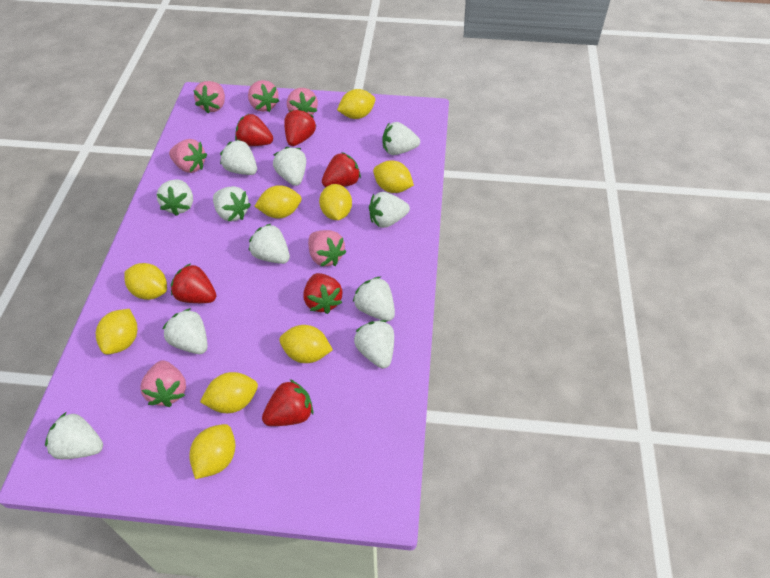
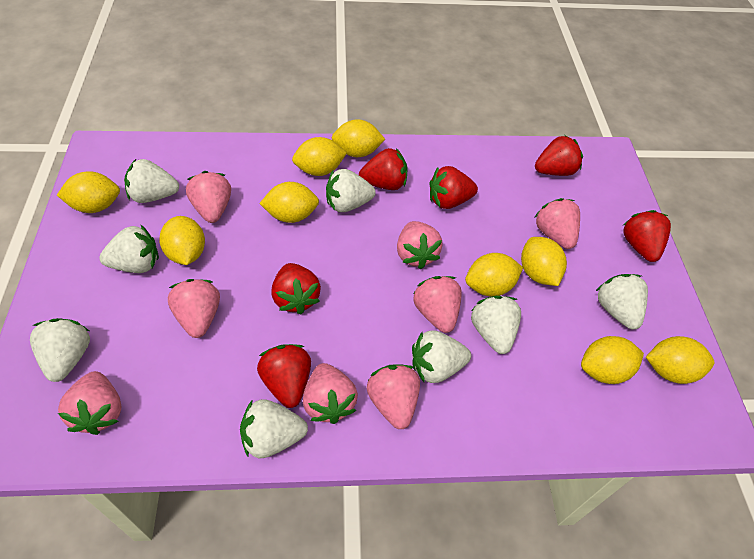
pink strawberry: [140,360,186,407] [169,139,207,173] [193,81,225,114] [248,80,279,112] [287,88,318,115] [308,230,346,267] = 6 -> [58,371,121,435] [168,279,220,338] [186,171,231,223] [303,363,358,424] [367,365,420,429] [397,221,443,269] [413,276,462,333] [534,198,580,249] = 8
white strawberry: [45,412,103,459] [157,179,193,216] [163,308,208,354] [213,186,251,222] [220,139,257,175] [249,223,290,264] [273,147,306,186] [353,277,395,321] [354,320,394,368] [369,192,410,228] [383,122,420,155] = 11 -> [30,318,90,382] [99,225,159,273] [124,159,179,203] [240,399,308,458] [326,169,376,212] [412,330,471,383] [471,296,521,354] [596,274,648,330] = 8

